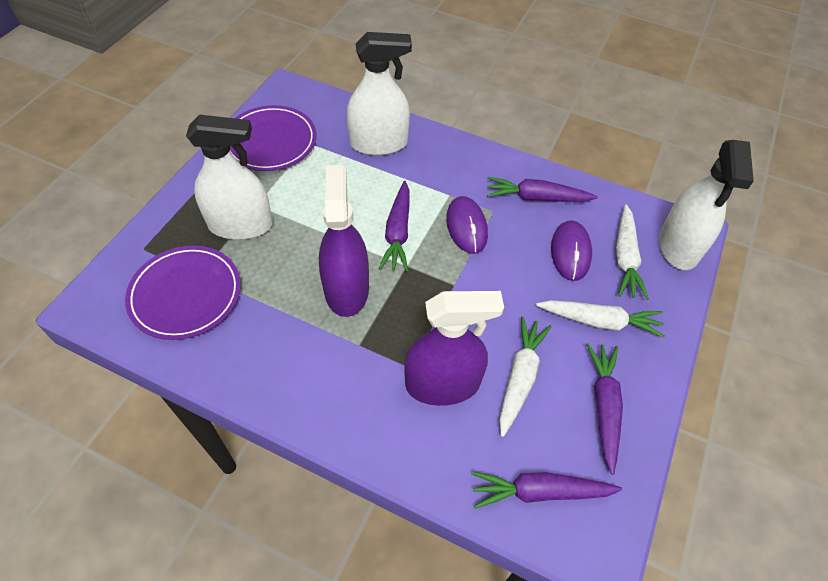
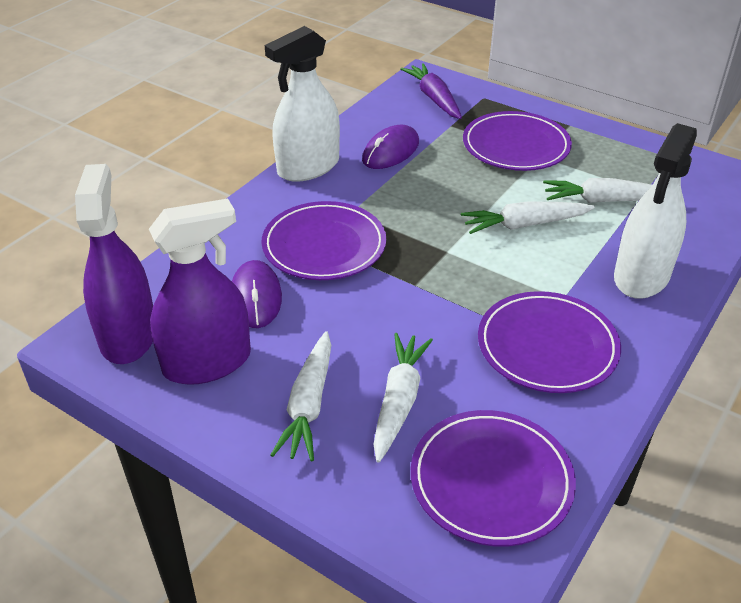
purple carrot: [379,181,410,272] [471,471,622,509] [487,177,598,202] [586,343,623,475] = 4 -> [400,63,462,119] = 1
purple plate: [125,246,241,340] [230,105,317,171] = 2 -> [262,201,386,280] [411,410,576,547] [463,111,572,171] [478,291,621,393] = 4
white carrot: [499,316,552,437] [536,300,665,338] [616,205,649,300] = 3 -> [271,331,331,462] [373,333,433,463] [461,201,595,234] [543,178,652,203] = 4
white spray bottle: [186,115,273,240] [347,32,412,156] [659,140,754,270] = 3 -> [265,26,340,182] [614,123,697,299] = 2

